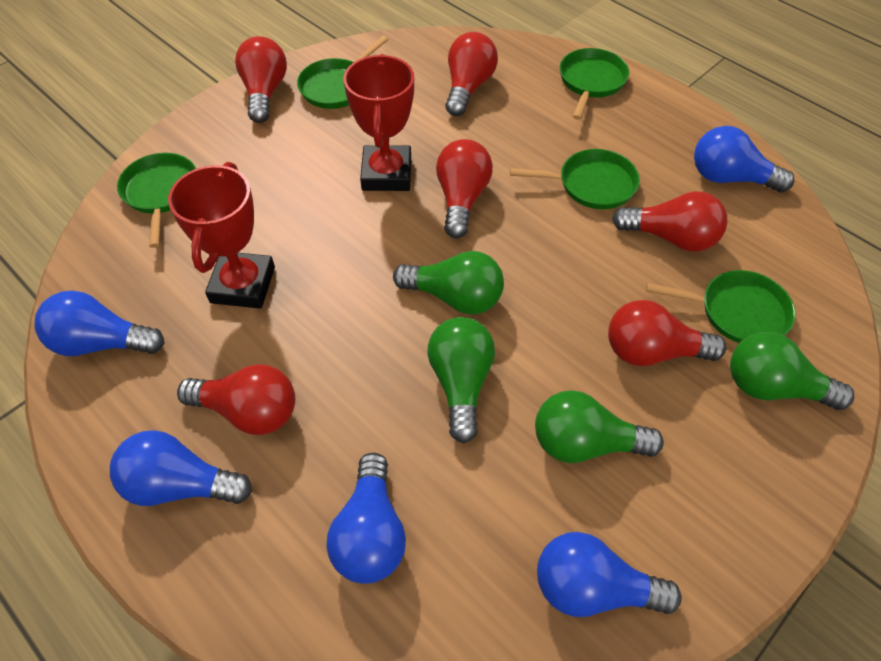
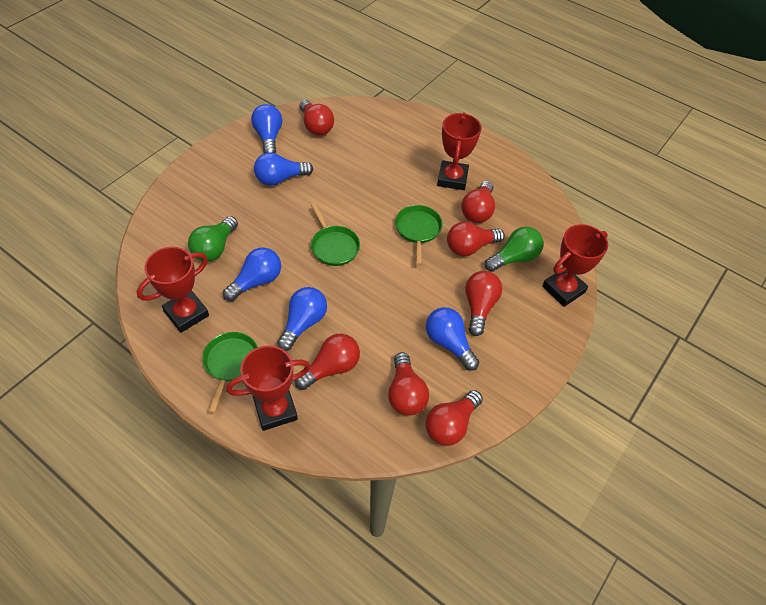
green light bulb: [393,251,504,315] [427,317,495,443] [535,390,664,463] [730,332,854,410] = 4 -> [188,216,238,262] [485,227,544,272] = 2
green pan: [117,153,196,248] [297,36,388,109] [510,149,640,209] [560,48,629,120] [646,270,796,343] = 5 -> [202,332,258,413] [311,203,360,266] [395,205,443,265] = 3
red light bulb: [177,364,295,435] [235,36,287,123] [436,139,493,238] [445,32,498,116] [608,300,726,366] [612,191,728,251] = 6 -> [295,334,360,390] [300,100,334,135] [388,352,429,416] [426,390,483,446] [447,221,505,256] [461,181,495,223] [465,271,502,336] = 7
red trophy: [168,162,275,309] [343,54,414,191] = 2 -> [137,247,209,333] [226,346,311,431] [437,112,481,190] [542,224,608,307] = 4

